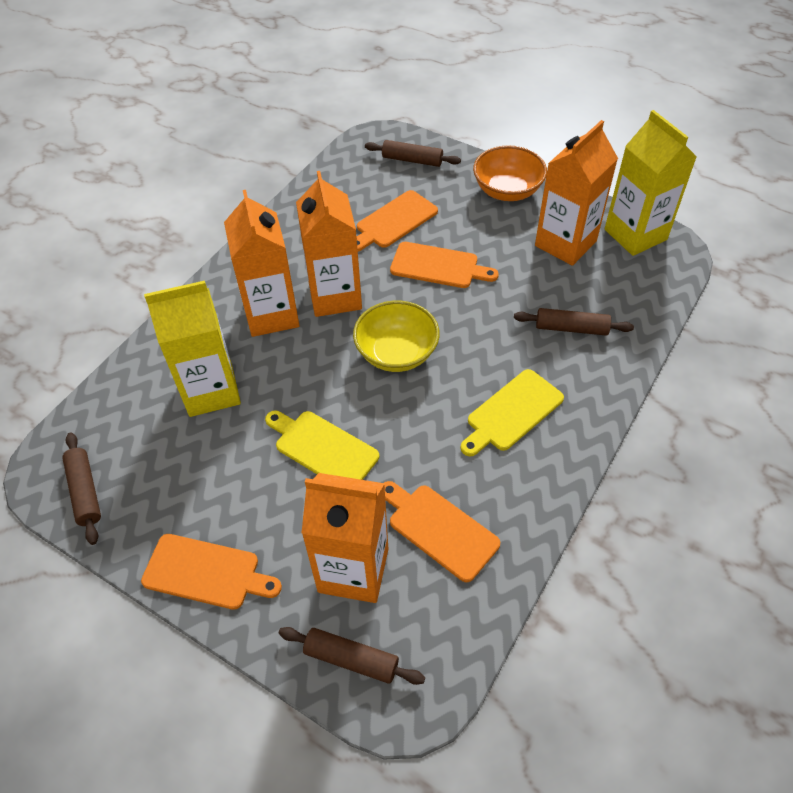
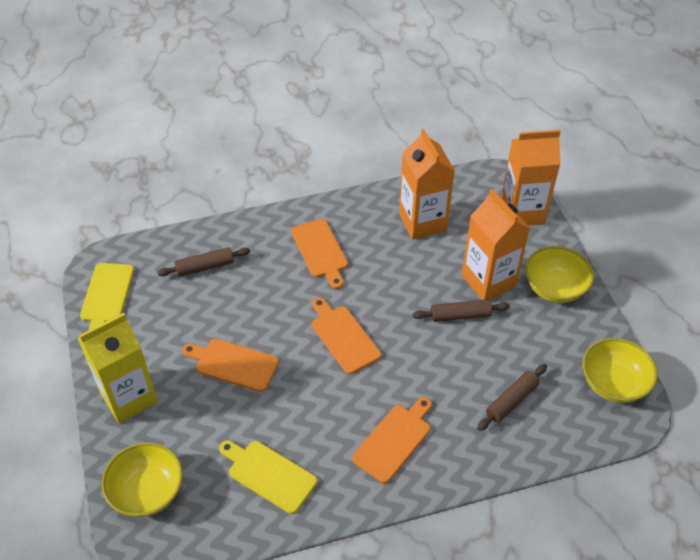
brown rolling pin: [62,432,101,545] [279,627,425,685] [365,140,461,167] [514,308,634,336] = 4 -> [157,247,250,277] [413,299,510,322] [477,364,547,431] = 3
orange bowl: [473,146,547,201] = 1 -> none = 0
orange carton: [224,190,300,337] [296,171,362,317] [302,473,388,603] [535,120,618,266] = 4 -> [399,129,455,240] [462,189,530,300] [501,130,561,226] = 3
yellow bowl: [353,301,440,372] = 1 -> [102,442,183,517] [525,246,594,303] [583,338,658,403] = 3
yellow carton: [144,281,241,417] [605,110,697,256] = 2 -> [78,313,158,424] = 1

